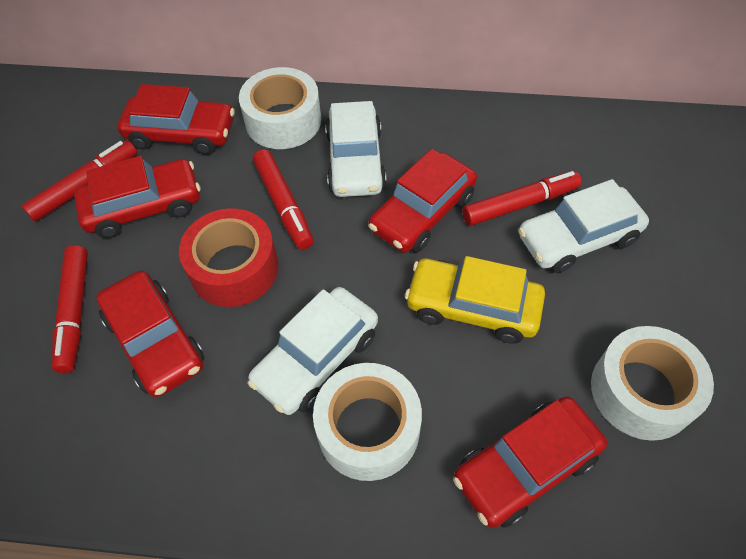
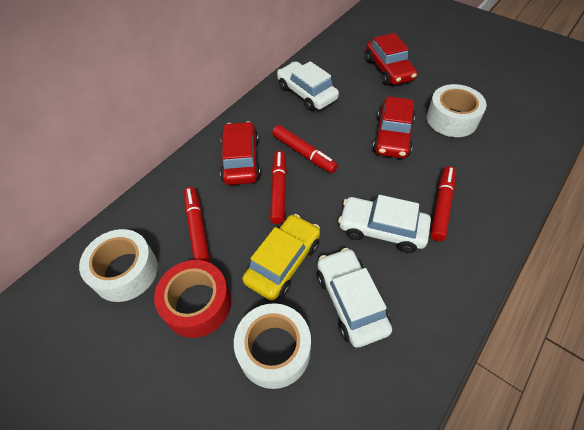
red car: [74,156,201,238] [96,271,205,397] [117,84,235,155] [368,149,477,253] [453,397,607,528] = 5 -> [220,121,261,185] [366,33,417,85] [373,96,415,158] = 3

